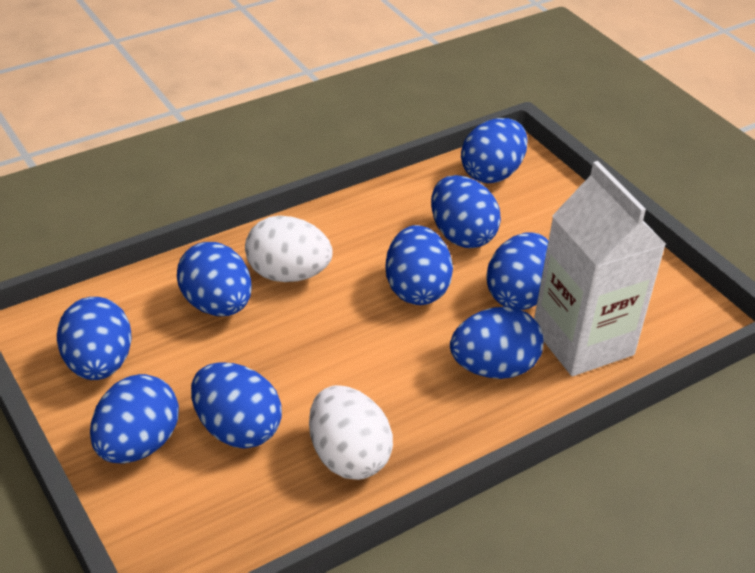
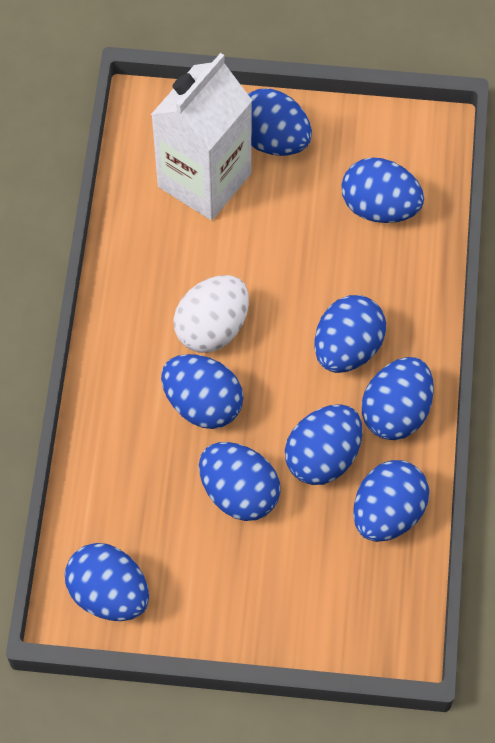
white egg: [245,216,333,282] [309,385,393,480] = 2 -> [173,275,249,353] = 1

